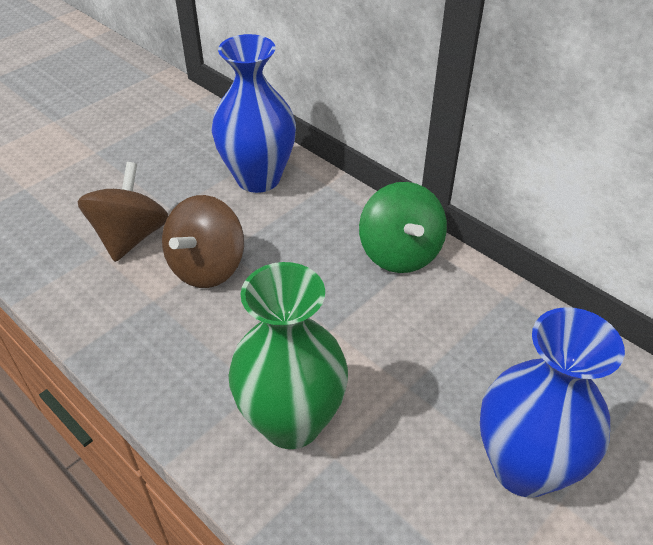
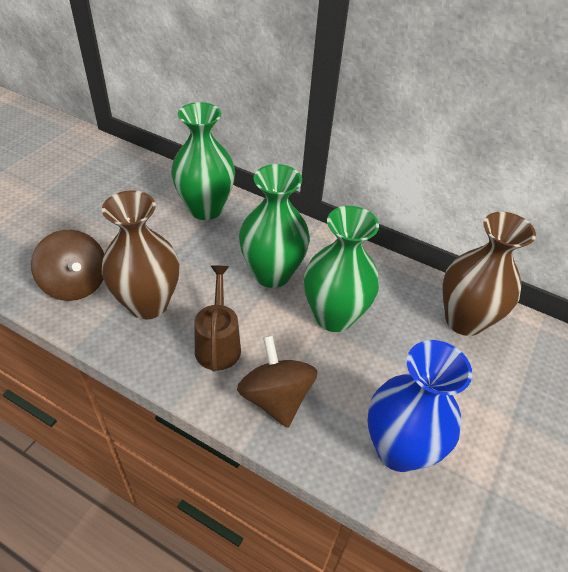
blue vase: [211,34,296,193] [480,307,625,498] = 2 -> [367,340,472,472] = 1
brown vase: none = 0 -> [102,190,180,319] [442,212,536,336] = 2
brown watering can: none = 0 -> [194,266,241,372] = 1
green spinning top: [359,182,447,273] = 1 -> none = 0
green vase: [228,262,348,449] = 1 -> [171,102,235,220] [239,164,310,288] [304,206,379,332] = 3

